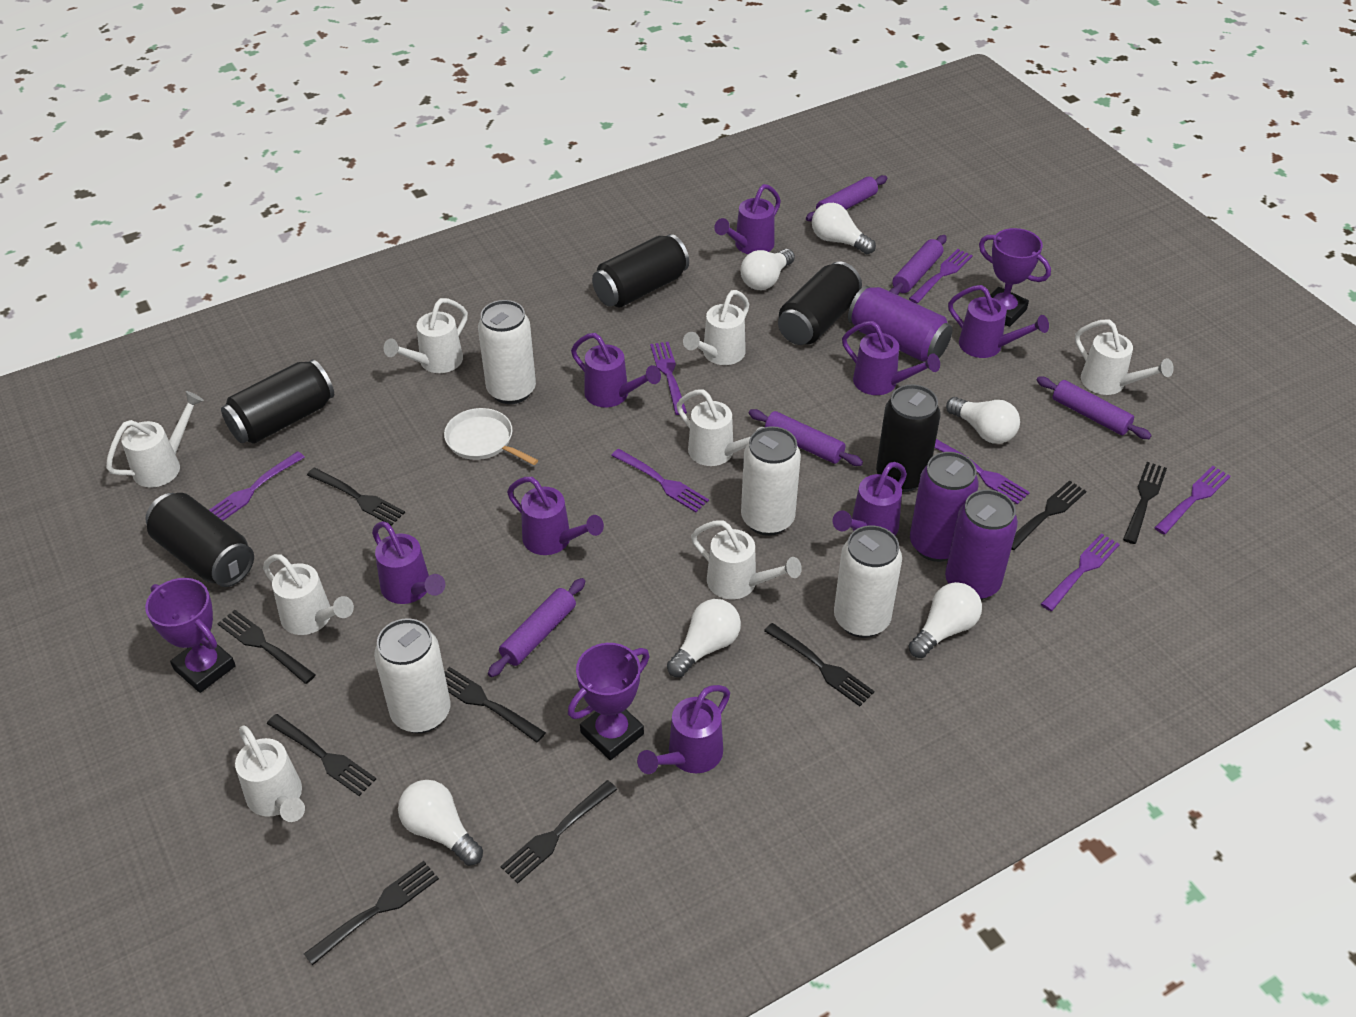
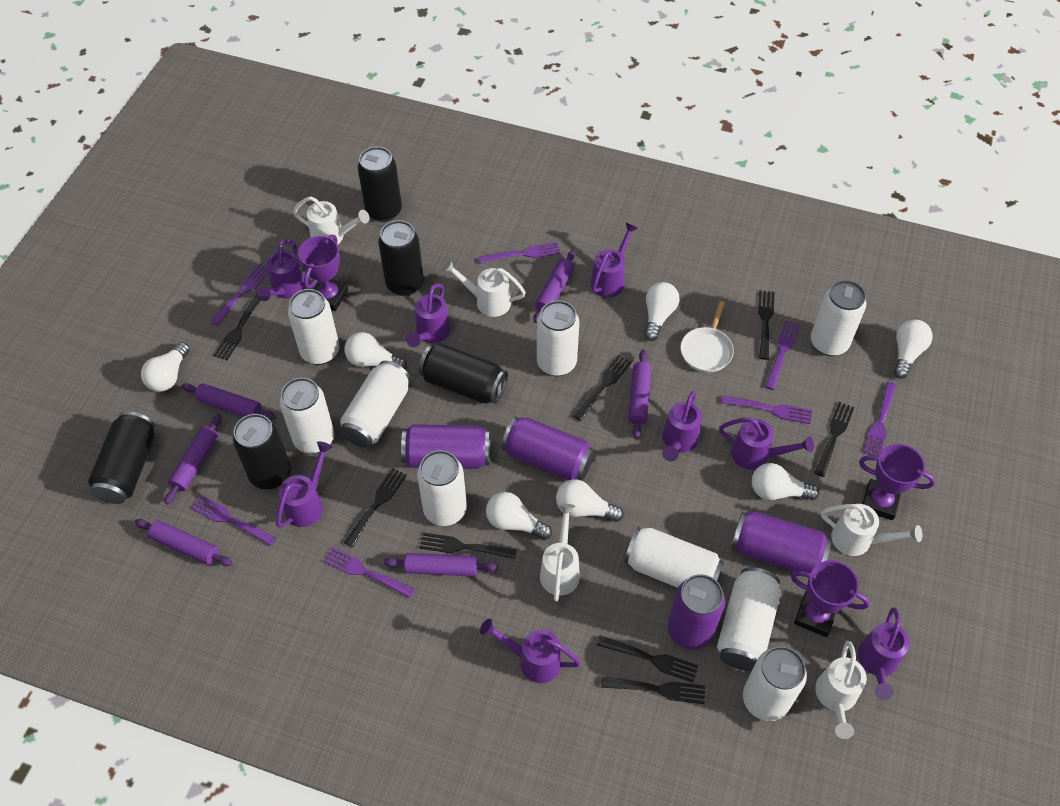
black fork: [217,610,316,684] [267,714,376,796] [304,861,439,966] [307,468,405,526] [444,667,546,743] [501,780,617,884] [764,623,874,706] [1011,480,1086,550] [1123,462,1167,544] = 9 -> [213,294,261,360] [344,468,407,547] [419,532,517,559] [573,355,632,421] [597,635,698,682] [601,676,705,704] [758,290,775,360] [815,402,854,477] = 8
purple can: [848,286,952,362] [910,452,979,562] [945,490,1018,600] = 3 -> [401,424,490,469] [502,416,595,481] [668,574,725,650] [731,512,831,573] = 4
purple rolling pin: [488,578,585,677] [749,409,863,466] [806,175,888,221] [890,235,947,295] [1037,377,1152,439] = 5 -> [135,519,232,566] [164,414,221,505] [181,383,276,420] [384,553,498,576] [534,250,576,323] [629,350,651,438] = 6
white can: [374,618,451,733] [478,300,536,404] [741,426,801,536] [834,525,902,638] = 4 -> [280,378,334,453] [288,289,339,365] [340,361,410,447] [417,450,467,526] [537,300,579,376] [624,527,724,588] [717,567,781,670] [743,646,807,721] [811,280,866,356] = 9
white light bulb: [398,780,483,866] [667,599,741,677] [741,249,795,290] [812,203,876,254] [909,582,982,658] [946,397,1020,444] = 6 -> [141,342,190,392] [344,332,407,369] [486,492,552,540] [556,479,624,522] [644,282,680,341] [752,463,819,500] [894,319,933,379] = 7
white watering can: [106,391,204,487] [235,725,305,822] [263,554,354,635] [384,298,468,373] [676,389,764,466] [683,290,749,365] [691,520,802,599] [1075,320,1174,395] = 8 -> [293,196,370,245] [442,260,526,317] [540,504,580,602] [815,641,867,739] [821,504,922,556] = 5

